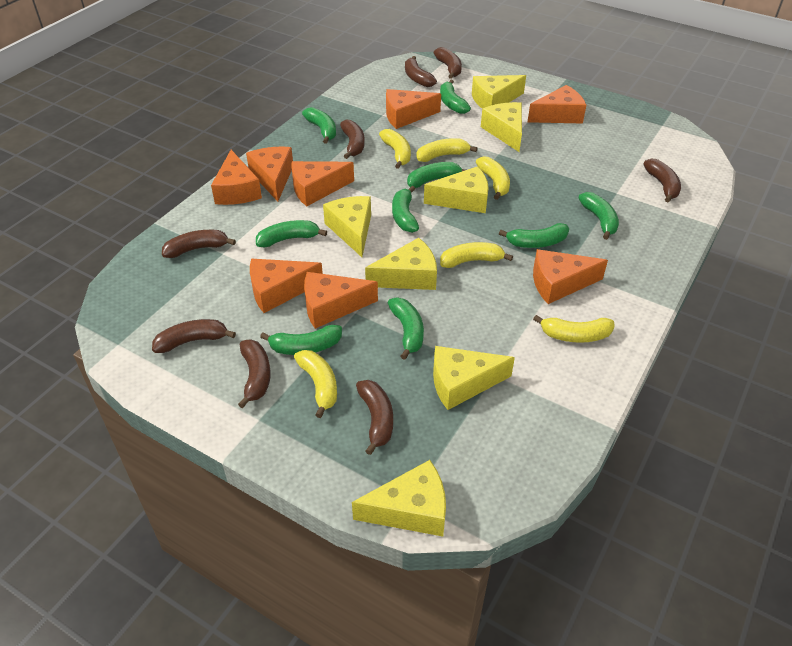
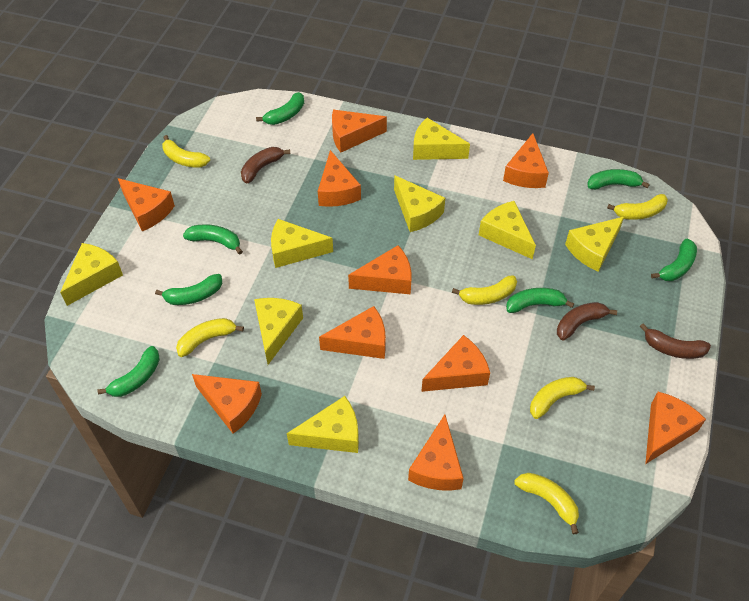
brown banana: [152,319,236,353] [162,230,236,258] [238,340,271,408] [340,120,365,159] [356,380,393,455] [405,56,437,87] [434,47,462,79] [643,159,681,202] = 8 -> [241,147,291,183] [557,302,617,341] [640,323,711,359] = 3
green banana: [256,220,327,247] [260,325,342,355] [302,107,336,144] [388,298,424,360] [392,186,419,233] [407,162,466,188] [440,80,471,114] [499,223,569,248] [578,192,619,240] = 9 -> [98,346,160,397] [155,274,222,305] [183,224,243,255] [256,92,304,125] [506,288,574,313] [587,169,650,190] [651,239,697,281] = 7
orange cheese: [211,150,262,205] [246,147,293,201] [250,259,323,313] [291,161,354,206] [304,272,378,329] [386,89,441,129] [528,85,586,123] [533,249,608,304] = 8 -> [118,178,175,231] [192,374,262,434] [318,150,361,207] [319,306,386,359] [332,110,387,153] [348,245,412,295] [408,414,464,491] [421,335,490,392] [503,133,549,188] [645,392,706,464] = 10
yellow cheese: [323,196,371,257] [352,460,446,537] [365,238,437,290] [424,166,489,213] [433,346,515,410] [472,75,526,109] [481,102,522,152] = 7 -> [60,243,123,306] [254,298,303,365] [271,219,333,268] [287,396,359,453] [394,175,445,232] [413,118,470,160] [479,201,536,259] [565,217,624,272] = 8

